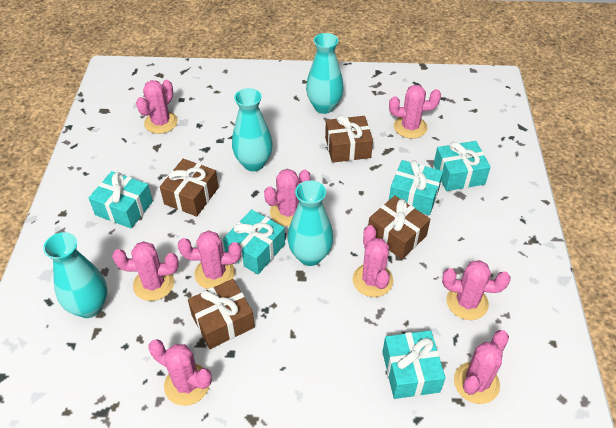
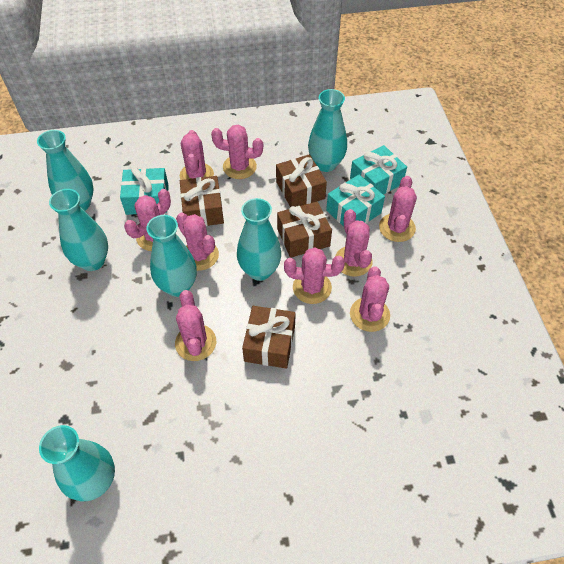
turquoise gift: [89,171,153,229] [223,209,285,274] [382,330,446,399] [389,160,443,215] [433,141,491,191] = 5 -> [120,166,169,215] [326,174,385,226] [350,145,407,195] = 3
turquoise vase: [43,232,107,318] [232,88,273,171] [287,180,333,266] [306,33,344,114] = 4 -> [37,130,94,211] [39,425,115,501] [49,189,108,271] [146,215,197,297] [237,198,281,281] [308,89,347,172] = 6

